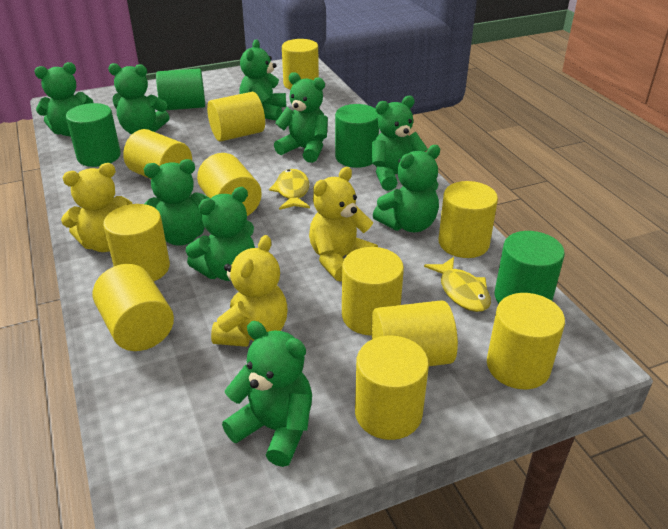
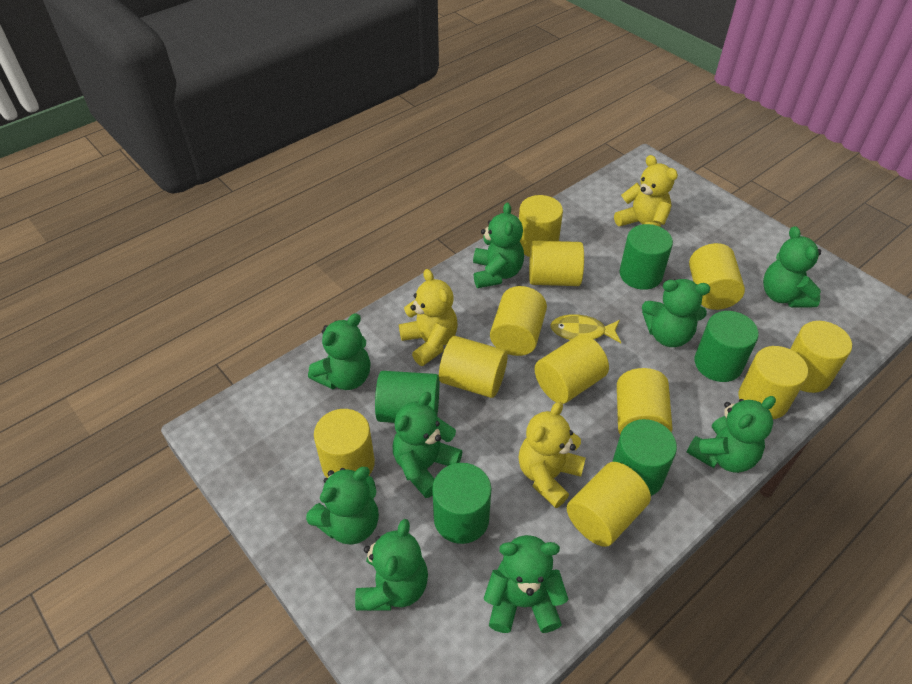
green cylinder: [66,103,121,167] [156,68,205,110] [335,104,379,168] [495,231,565,304] = 4 -> [375,371,439,423] [432,463,492,544] [612,419,677,496] [619,224,673,290] [695,311,759,382] = 5
yellow fish: [269,169,310,210] [424,257,491,312] = 2 -> [550,314,621,343] = 1

